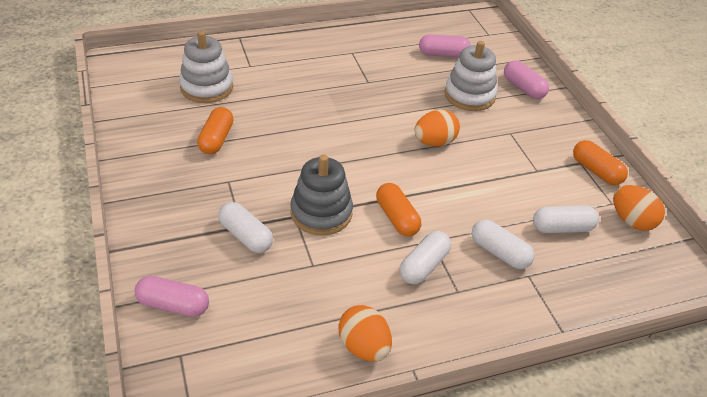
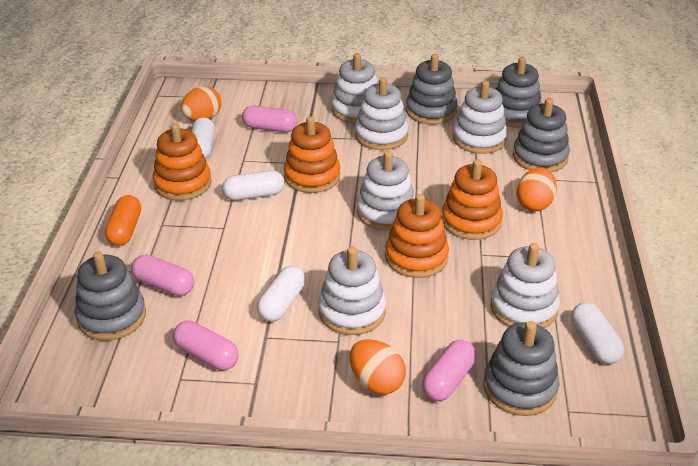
grey stacking toy: [290,155,353,236] = 1 -> [75,252,146,341] [406,54,458,124] [483,321,559,416] [496,57,542,128] [513,98,570,172] = 5
orange capsule: [197,107,234,154] [376,183,421,236] [573,140,628,185] = 3 -> [105,195,141,246] = 1
orange stacking toy: none = 0 -> [153,123,212,200] [284,116,340,193] [385,194,449,278] [442,159,503,240] = 4
pink capsule: [135,276,209,317] [419,34,471,57] [504,61,549,99] = 3 -> [131,254,194,296] [173,321,239,370] [242,106,297,132] [422,340,476,401] = 4
white stacking toy: [179,31,233,103] [445,41,497,111] = 2 -> [318,246,386,335] [331,53,378,123] [355,77,409,150] [357,151,415,231] [453,81,507,154] [490,243,560,328] = 6

